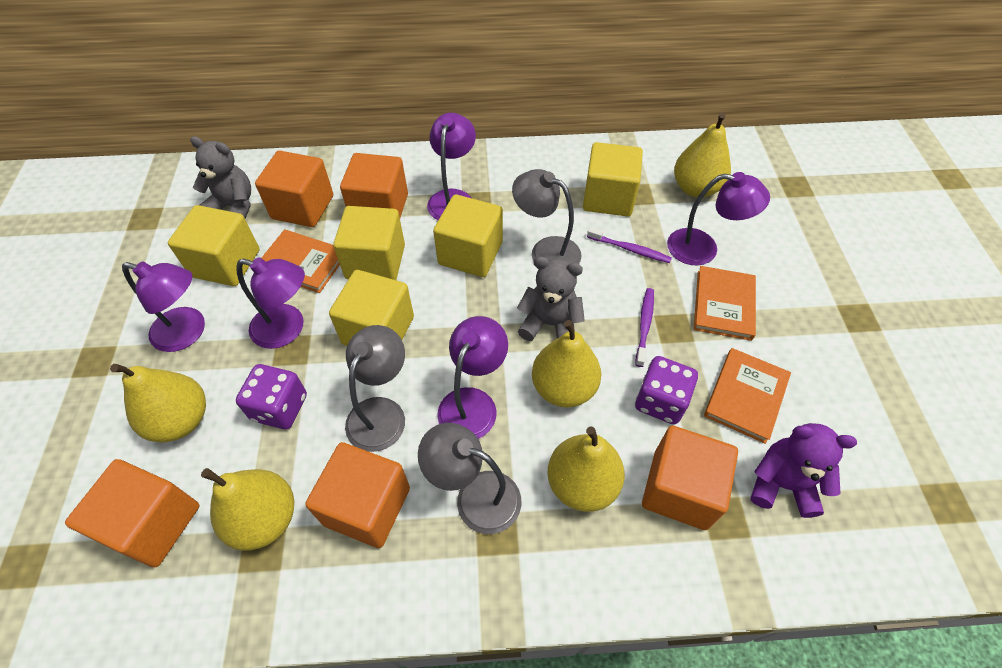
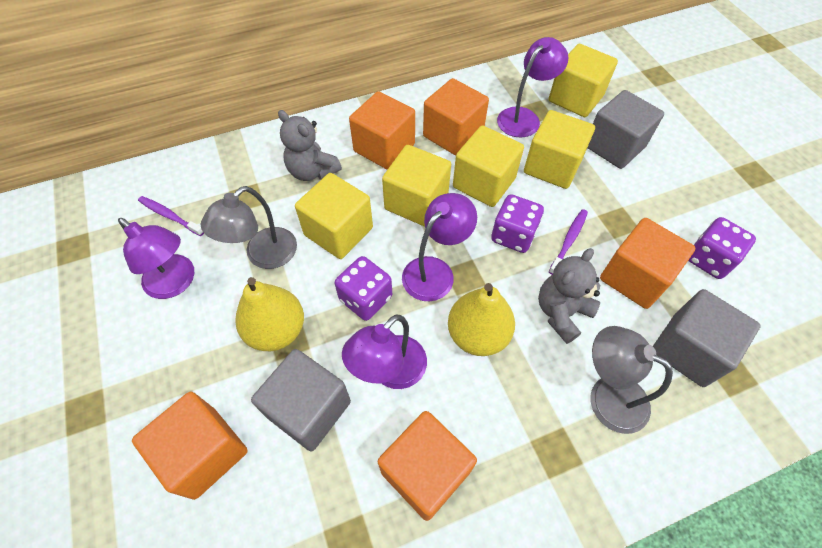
grey cube: none = 0 -> [251,349,351,451] [587,90,664,169] [653,289,761,387] = 3
grey lamp: [345,325,405,452] [418,423,521,534] [512,169,581,264] = 3 -> [201,186,297,269] [590,326,673,434] = 2
orange book: [262,229,340,293] [694,266,756,341] [704,348,791,444] = 3 -> none = 0
purple dice: [236,364,307,429] [635,356,698,425] = 2 -> [335,256,392,321] [491,194,544,253] [688,217,756,279] = 3
purple lamp: [122,261,205,352] [236,257,305,349] [427,113,476,220] [437,316,508,439] [667,172,770,266] = 5 -> [118,218,194,299] [342,315,427,389] [402,193,477,301] [497,37,568,137] = 4
purple teddy bear: [751,423,857,518] = 1 -> none = 0
yellow pear: [110,364,206,442] [201,468,294,551] [532,320,601,408] [548,426,625,512] [674,112,731,197] = 5 -> [236,277,304,351] [448,283,515,356] = 2

